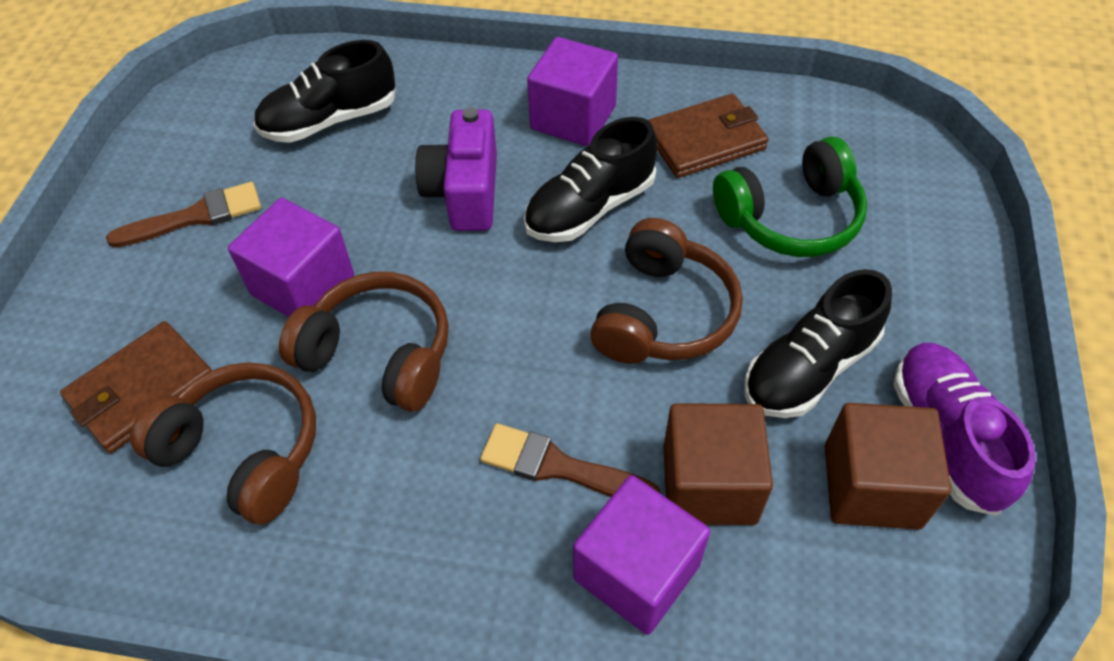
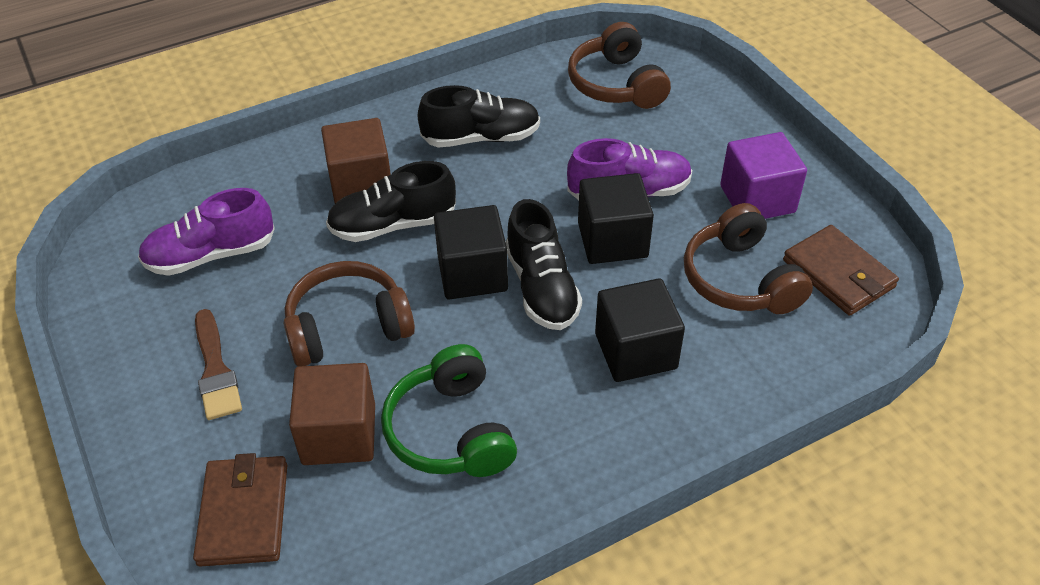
black cube: none = 0 -> [434,205,508,299] [578,173,654,264] [595,278,685,382] = 3
brown brush: [106,182,261,247] [480,423,661,497] = 2 -> [195,309,242,420] = 1
purple camera: [415,107,497,231] = 1 -> none = 0
purple cube: [228,198,354,317] [527,37,618,147] [573,475,710,635] = 3 -> [720,132,807,219] = 1
purple shoe: [893,343,1036,516] = 1 -> [138,188,275,276] [567,138,692,200] = 2

